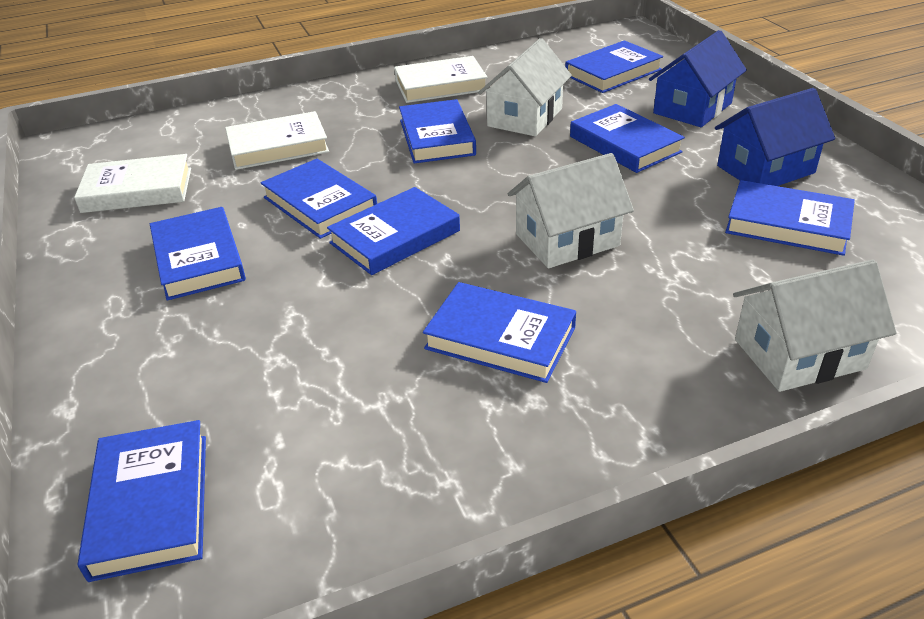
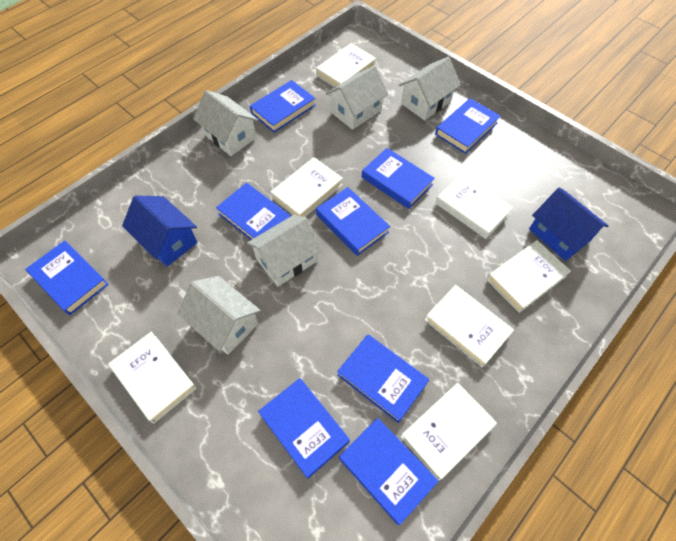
white book: [74,154,191,213] [225,111,329,170] [394,56,488,103] = 3 -> [108,332,197,423] [271,157,343,217] [316,43,376,87] [400,383,497,481] [425,285,514,368] [436,173,514,239] [487,240,571,313] = 7
white house: [478,38,572,136] [508,153,634,268] [733,260,897,392] = 3 -> [177,276,261,355] [193,90,258,156] [247,215,323,287] [325,66,388,130] [399,57,461,121] = 5

